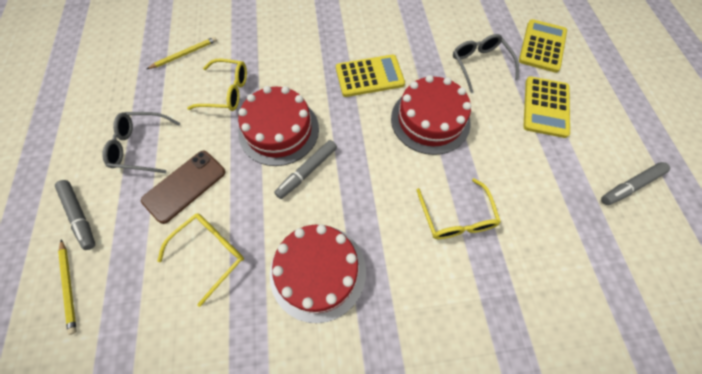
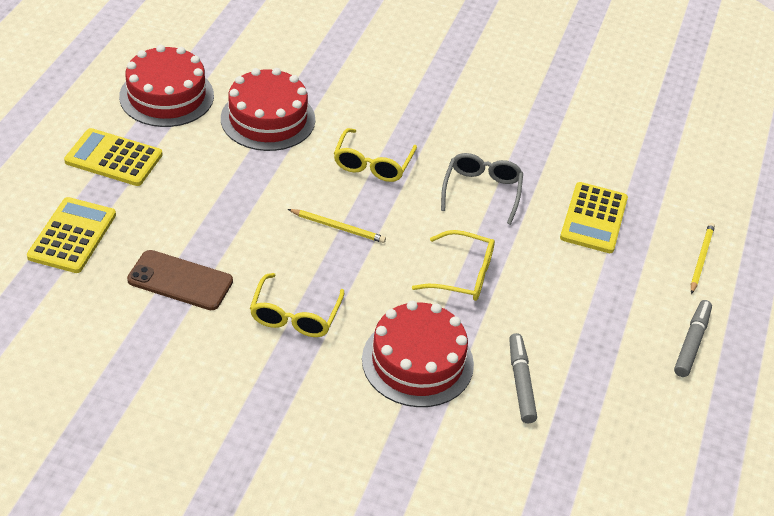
grey glasses: [102,112,180,173] [453,34,519,93] = 2 -> [441,153,523,225] = 1
grey marker: [55,180,95,250] [274,140,337,199] [601,162,670,205] = 3 -> [509,333,537,423] [674,300,712,377] = 2

